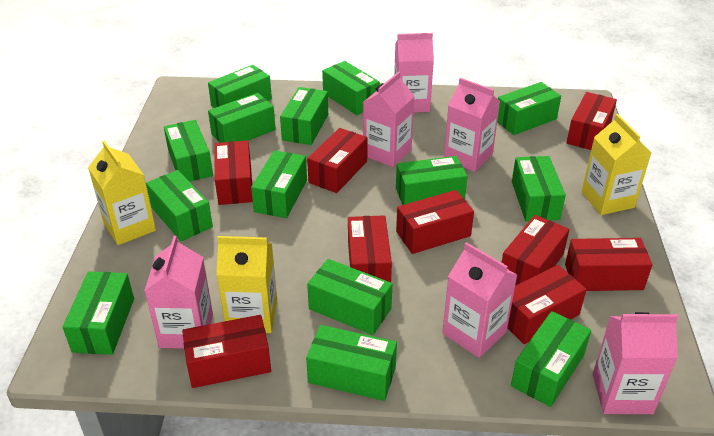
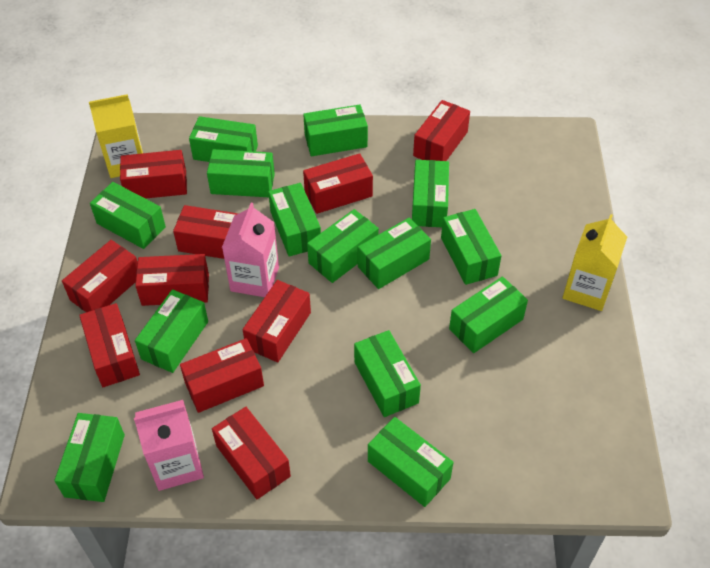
pink carton: [144,236,213,349] [363,72,415,167] [394,33,434,113] [442,242,517,358] [444,78,500,172] [593,312,678,414] = 6 -> [134,400,204,491] [222,203,279,297] = 2
red box: [182,315,271,388] [214,140,253,205] [307,128,368,193] [348,215,392,282] [396,190,474,254] [502,215,570,286] [507,265,587,344] [565,238,653,291] [566,92,617,150] = 9 -> [62,240,138,312] [79,303,140,387] [120,150,187,199] [135,254,209,306] [173,205,238,259] [180,338,264,413] [212,407,291,499] [242,280,311,363] [303,153,373,214] [413,100,470,161] = 10
yellow carton: [88,140,156,245] [216,236,277,333] [581,114,651,215] = 3 -> [89,94,143,178] [563,214,627,311] = 2

